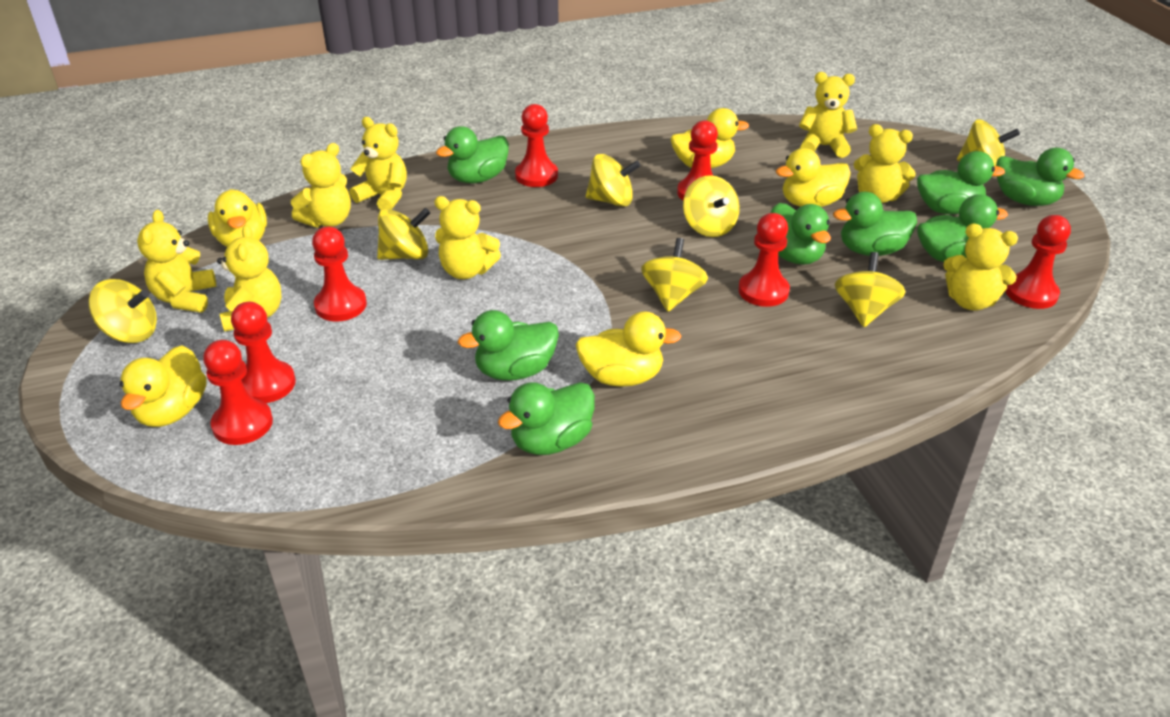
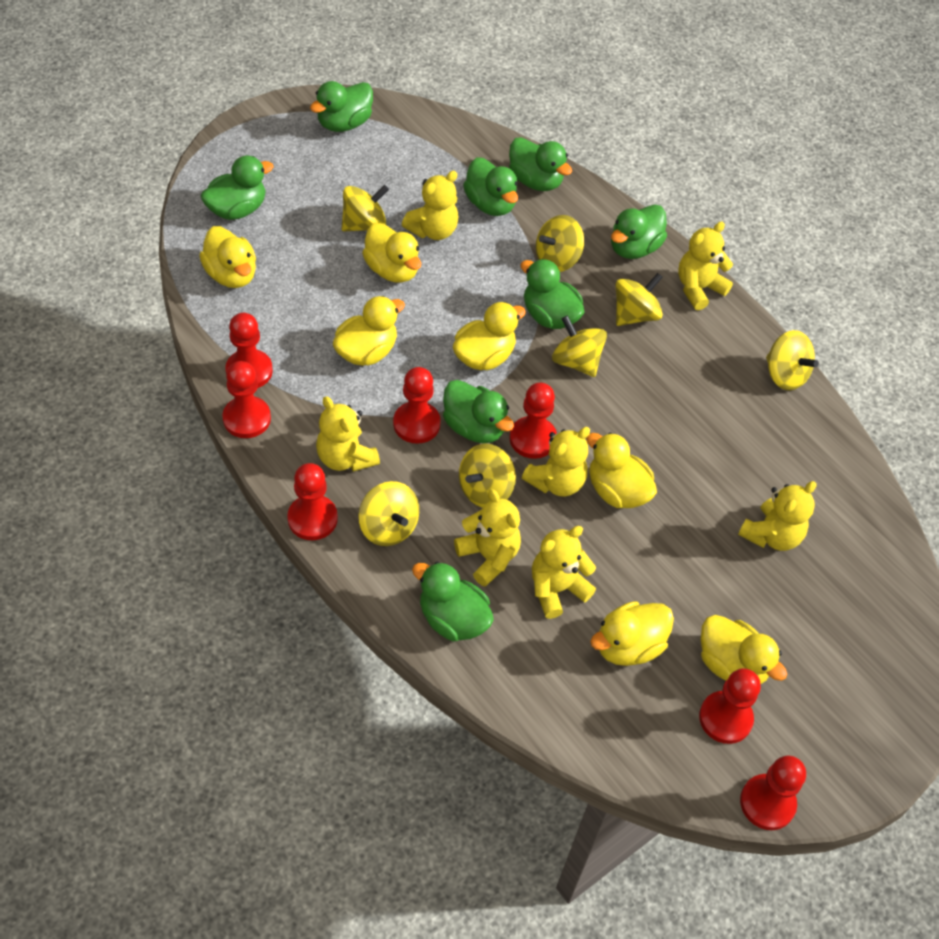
yellow duck: [119,345,207,427] [208,189,267,247] [575,311,681,387] [671,108,749,169] [776,148,851,207] = 5 -> [199,226,256,288] [333,296,405,366] [362,223,421,283] [453,302,526,370] [586,432,657,508] [590,601,674,666] [701,615,787,684] = 7
yellow teddy bear: [137,210,216,312] [217,225,282,332] [291,143,351,228] [349,117,407,210] [434,196,501,279] [799,72,857,158] [854,124,916,203] [943,223,1018,310] = 8 -> [316,396,380,472] [402,171,459,240] [454,489,521,587] [522,427,590,497] [532,526,596,619] [678,222,733,310] [738,481,816,551] = 7

